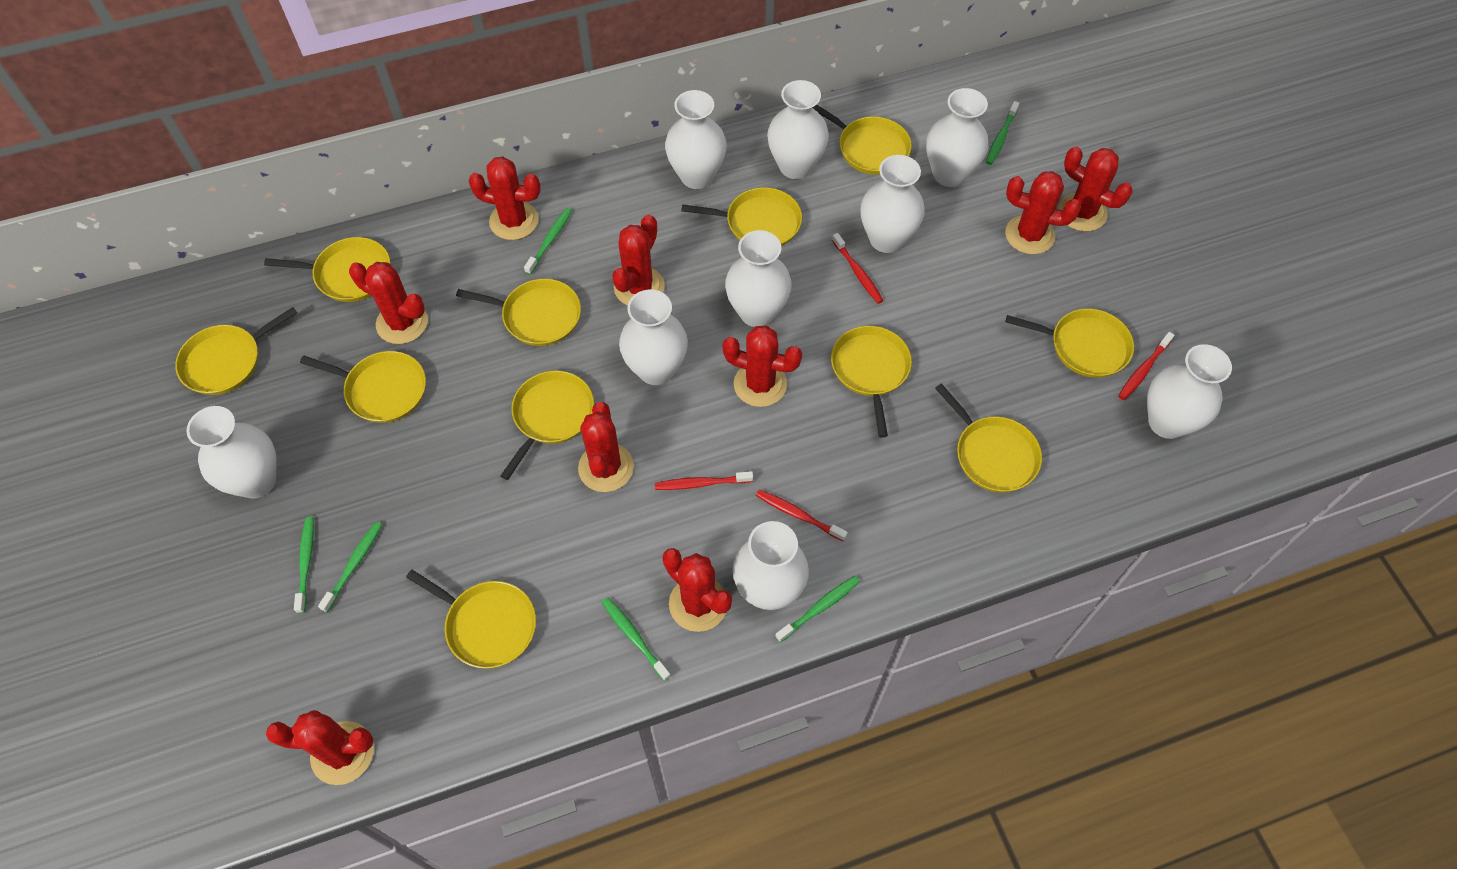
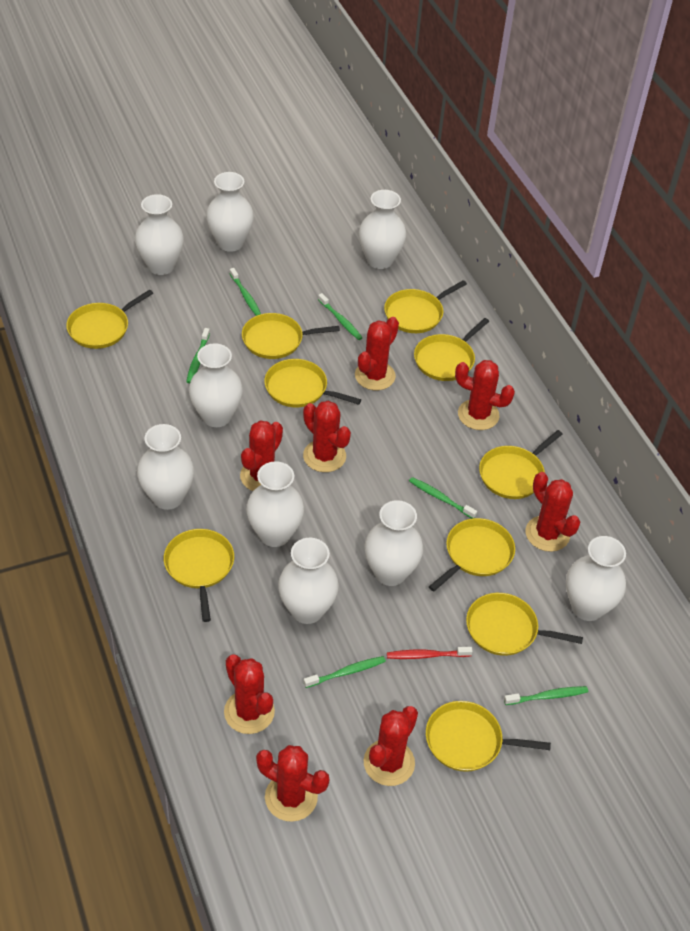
red cactus: [266,710,374,785] [349,262,428,344] [468,157,541,240] [578,402,634,492] [612,215,665,306] [662,548,732,632] [722,325,802,407] [1005,171,1081,254] [1058,147,1133,232] = 9 -> [224,654,275,734] [240,420,283,491] [256,745,330,822] [303,400,351,472] [355,317,399,390] [364,706,418,786] [455,360,515,430] [526,472,580,552] = 8
red toothbrush: [655,471,753,490] [756,489,848,541] [832,233,884,304] [1118,332,1175,400] = 4 -> [387,647,473,659] = 1
yellow pan: [175,307,298,395] [264,237,390,302] [300,351,426,423] [406,570,536,669] [456,279,581,346] [500,371,594,480] [681,187,802,246] [813,104,912,175] [831,326,912,438] [935,383,1042,492] [1006,309,1134,378] = 11 -> [66,289,153,349] [164,529,234,622] [242,313,340,359] [264,359,361,407] [384,280,467,333] [414,318,489,381] [426,701,551,772] [429,518,515,591] [466,593,583,656] [479,430,563,499] = 10

